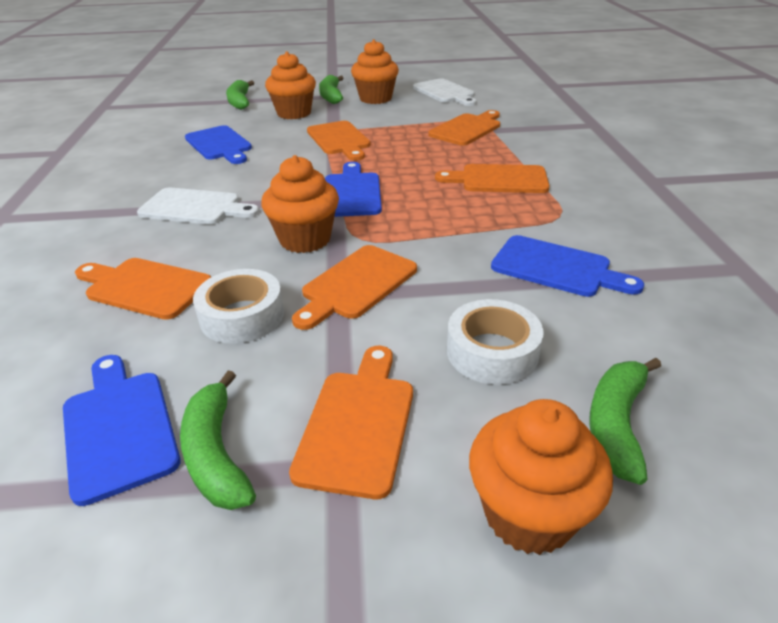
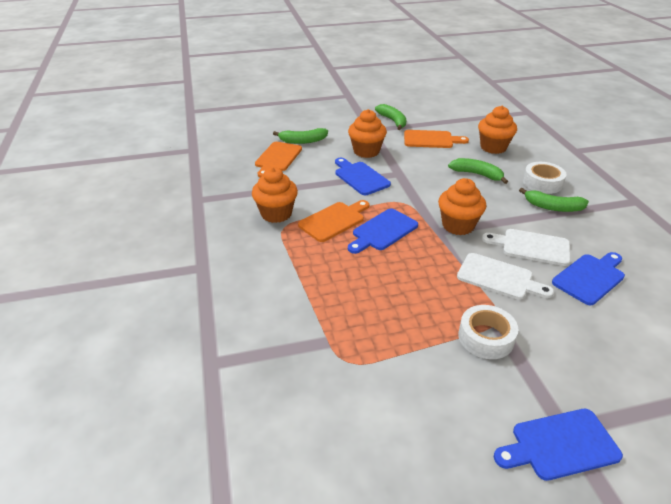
orange cutting board: [75,258,211,320] [289,346,413,499] [292,245,417,330] [307,121,370,161] [428,110,500,146] [435,164,549,193] = 6 -> [255,142,302,177] [298,200,369,242] [404,130,469,148] = 3

